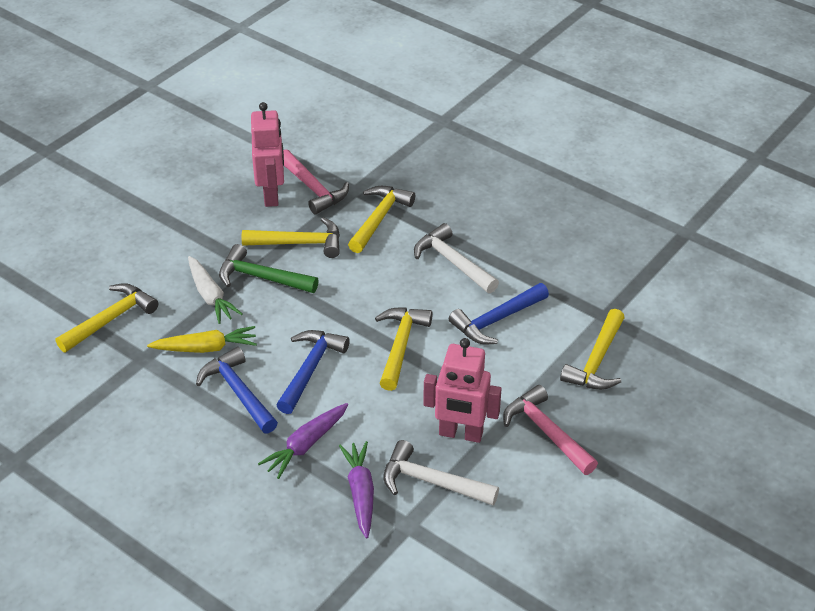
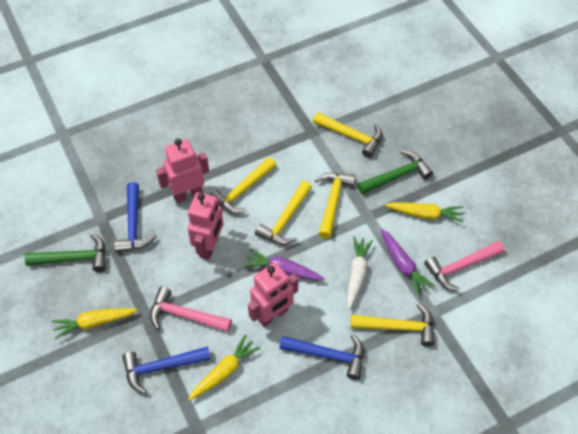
green hammer: [219,244,319,293] = 1 -> [25,234,106,272] [357,150,433,195] = 2
pink robot: [251,102,284,207] [423,338,501,443] = 2 -> [156,139,209,203] [188,192,223,260] [248,262,298,327] = 3
white hammer: [383,440,499,505] [414,223,499,293] = 2 -> none = 0
yellow carrot: [147,326,257,353] = 1 -> [52,308,138,339] [188,334,260,401] [385,202,463,223] = 3

